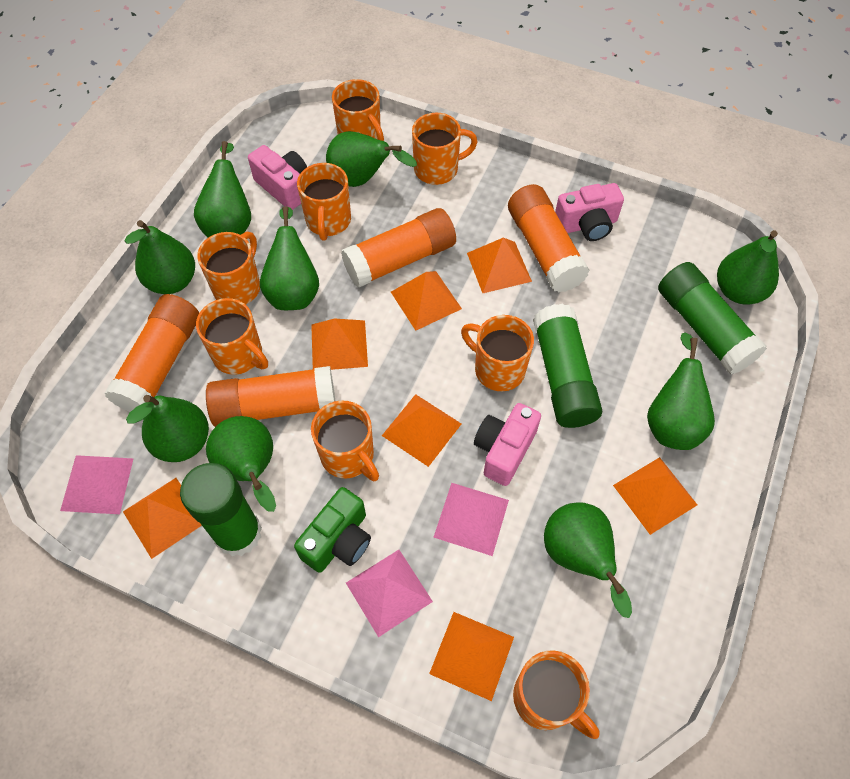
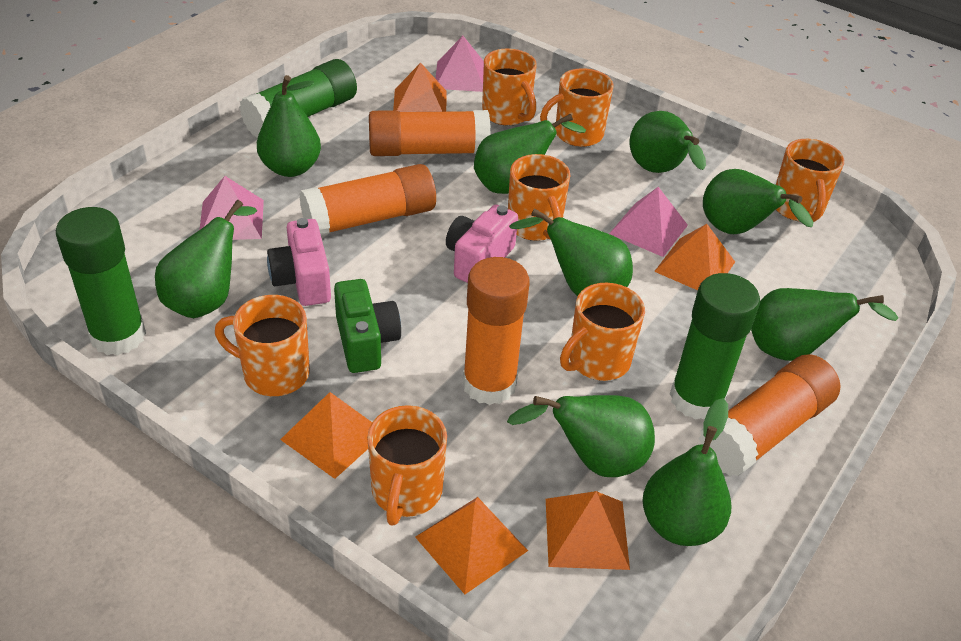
orange mug: [196,298,268,375] [197,232,260,305] [297,163,351,241] [311,400,379,481] [332,79,384,141] [412,113,477,185] [461,315,534,391] [513,650,599,739] = 8 -> [215,295,310,396] [367,405,447,526] [482,48,537,126] [508,154,570,241] [540,68,614,147] [560,283,645,381] [776,139,844,222] = 7
orange pyramid: [123,478,202,559] [311,318,368,370] [382,394,461,467] [391,271,462,331] [429,612,514,701] [467,238,532,293] [613,457,697,535] = 7 -> [280,392,372,479] [393,63,446,112] [415,497,528,594] [546,491,630,570] [654,224,735,290] = 5
pink camera: [248,145,307,210] [474,403,541,486] [555,183,624,241] = 3 -> [267,218,331,306] [446,204,518,283] = 2

